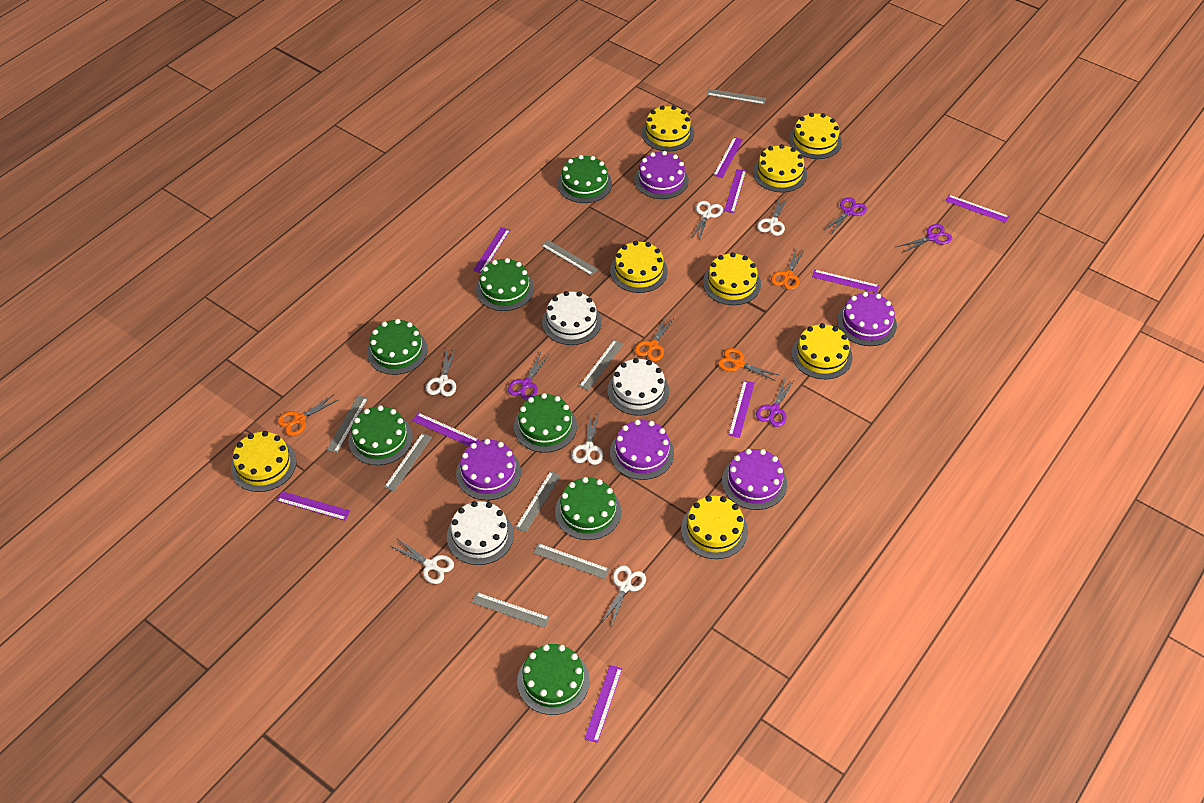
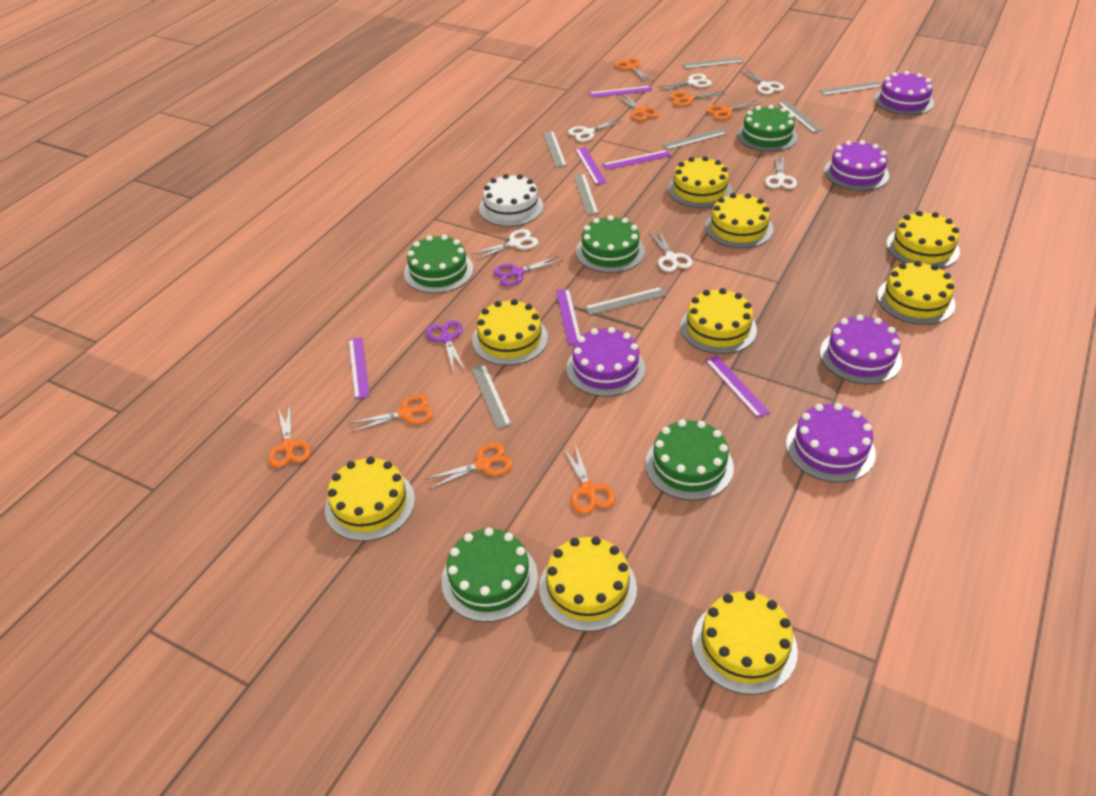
green cake: [349,405,413,465] [367,319,428,375] [476,258,534,311] [514,393,577,453] [517,644,590,715] [555,477,621,540] [558,155,612,203] = 7 -> [404,235,473,293] [441,528,538,622] [576,215,645,273] [645,419,734,500] [737,105,798,152] = 5
orange scissors: [278,395,338,436] [635,316,674,361] [718,348,778,381] [771,248,805,290] = 4 -> [268,404,311,468] [350,394,434,433] [424,443,513,490] [563,444,615,514] [615,58,654,82] [617,94,659,121] [669,91,726,107] [707,100,761,120] = 8
purple ruler: [276,491,350,520] [412,413,479,446] [473,227,510,273] [585,665,622,743] [713,137,743,178] [724,169,746,213] [729,381,755,438] [812,270,879,293] [946,195,1009,223] = 9 -> [349,337,370,399] [556,289,581,345] [575,147,607,185] [589,86,653,98] [603,150,671,170] [705,355,770,418] = 6
purple scissors: [508,353,549,400] [756,379,794,427] [824,197,867,234] [898,224,952,252] = 4 -> [426,320,465,371] [493,255,563,286] = 2
white cake: [447,501,514,565] [542,291,602,345] [607,358,669,416] = 3 -> [479,174,544,227] = 1
yellow cake: [231,431,297,492] [610,241,668,293] [642,105,694,151] [681,496,748,559] [703,252,761,305] [753,144,807,192] [789,113,842,159] [791,323,853,379] = 8 -> [325,457,415,541] [472,299,548,365] [539,537,637,632] [668,156,732,208] [680,288,757,354] [692,591,798,695] [705,193,773,249] [877,261,955,325] [886,211,960,269] = 9

